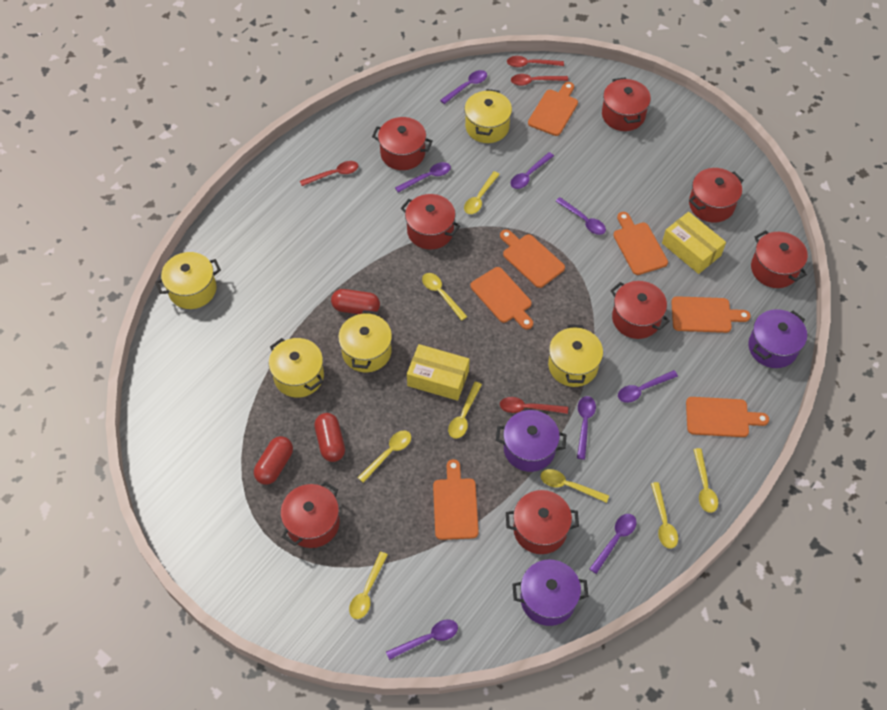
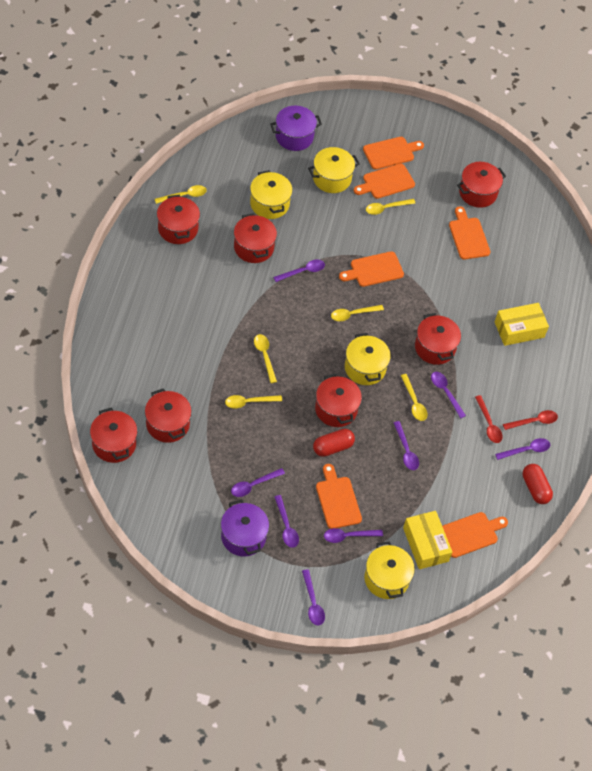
orange cutting board: [433,459,479,540] [470,267,533,330] [500,229,565,288] [528,82,578,136] [613,212,668,275] [671,296,751,333] [686,397,769,437] = 7 -> [316,464,362,529] [339,251,404,287] [354,164,415,199] [363,137,424,170] [442,512,508,558] [449,206,490,259] = 6
purple pot: [496,410,567,472] [512,560,589,626] [748,309,807,368] = 3 -> [221,499,269,556] [270,106,322,151] = 2
red capsule: [254,436,293,485] [314,413,345,462] [331,289,380,314] = 3 -> [313,429,355,457] [523,464,553,504] = 2
red pot: [281,481,340,548] [372,117,433,170] [401,194,460,250] [506,490,579,554] [602,77,651,131] [610,281,670,339] [689,168,744,223] [751,230,808,288] = 8 -> [90,408,137,463] [145,388,192,443] [157,195,200,244] [234,213,277,263] [315,374,362,427] [415,313,461,365] [457,162,506,208] = 7
red spoon: [300,161,358,186] [500,397,568,414] [507,56,564,67] [511,74,568,86] = 4 -> [475,395,503,443] [503,410,558,430] = 2
yellow pot: [155,252,221,309] [269,338,324,398] [338,310,392,372] [464,89,512,143] [548,324,603,387] = 5 -> [250,170,292,219] [308,147,360,193] [345,333,391,385] [364,541,415,599] = 4
yellow spoon: [349,552,388,619] [357,430,411,483] [422,273,468,321] [448,382,482,439] [464,171,500,214] [540,469,609,503] [651,482,678,549] [693,448,718,513] = 8 -> [155,185,207,204] [225,395,282,408] [254,334,277,383] [331,305,384,321] [366,199,416,215] [401,374,427,421] = 6

